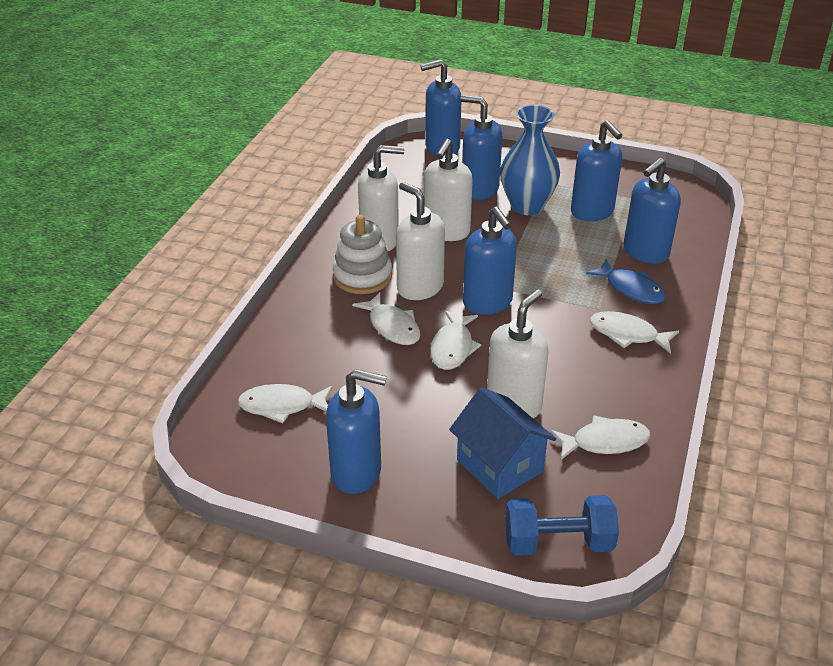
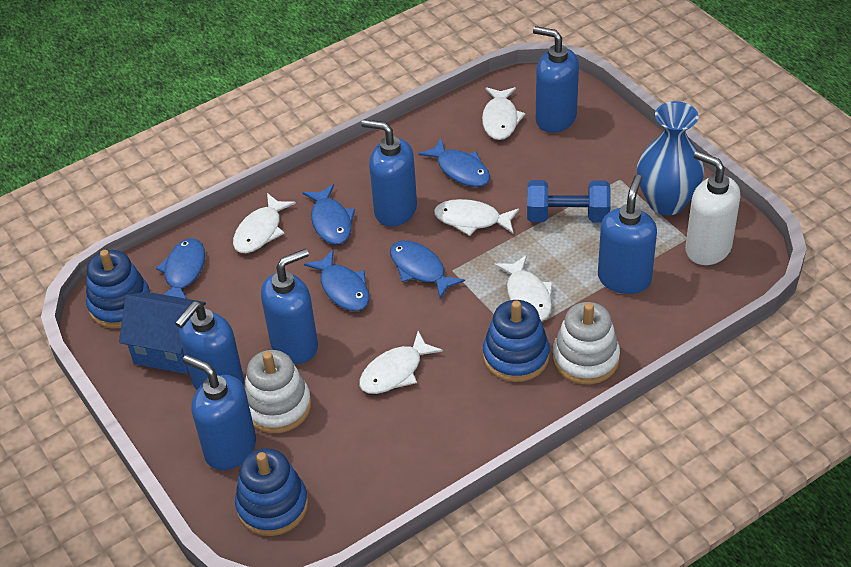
blue fish: [586,259,666,304] = 1 -> [156,238,205,299] [302,184,355,245] [304,250,369,311] [390,240,465,299] [418,138,490,187] = 5
blue stacking toy: none = 0 -> [86,250,150,329] [235,448,308,536] [483,300,550,382] = 3
white soap dispenser: [358,145,404,251] [396,182,445,300] [424,139,473,241] [487,289,549,418] = 4 -> [685,151,741,265] = 1
white stacking toy: [333,215,392,294] = 1 -> [244,350,312,433] [553,302,620,385] = 2

